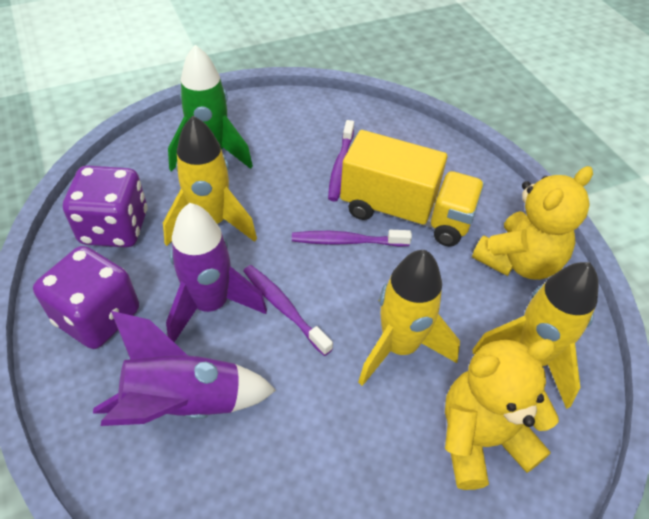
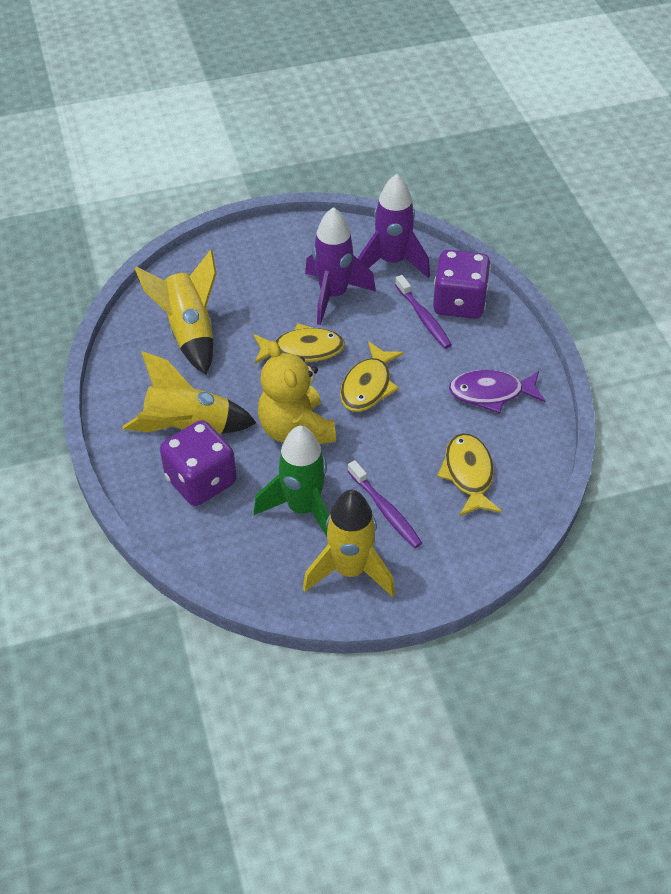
purple fish: none = 0 -> [449,370,545,413] = 1
purple toothbrush: [244,265,333,356] [292,230,412,247] [328,120,354,201] = 3 -> [348,460,422,548] [395,275,452,349] = 2
yellow fish: none = 0 -> [253,323,345,364] [340,341,404,412] [437,433,502,517] = 3
yellow teddy bear: [445,339,559,490] [472,166,593,280] = 2 -> [258,341,336,444] = 1
yellow truck: [340,130,485,246] = 1 -> none = 0

